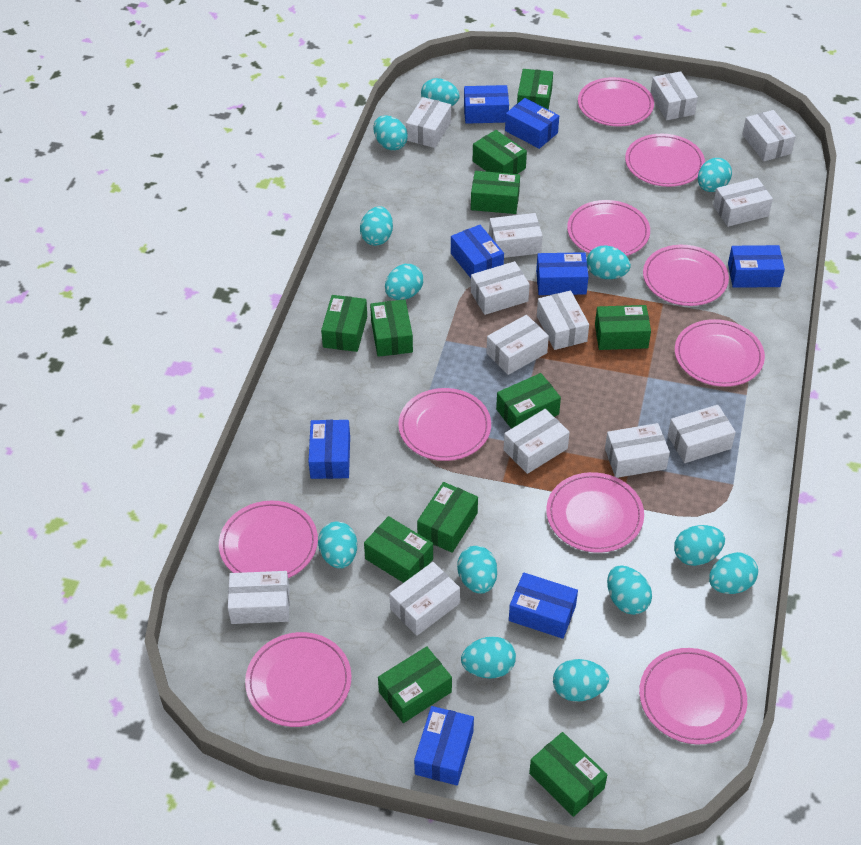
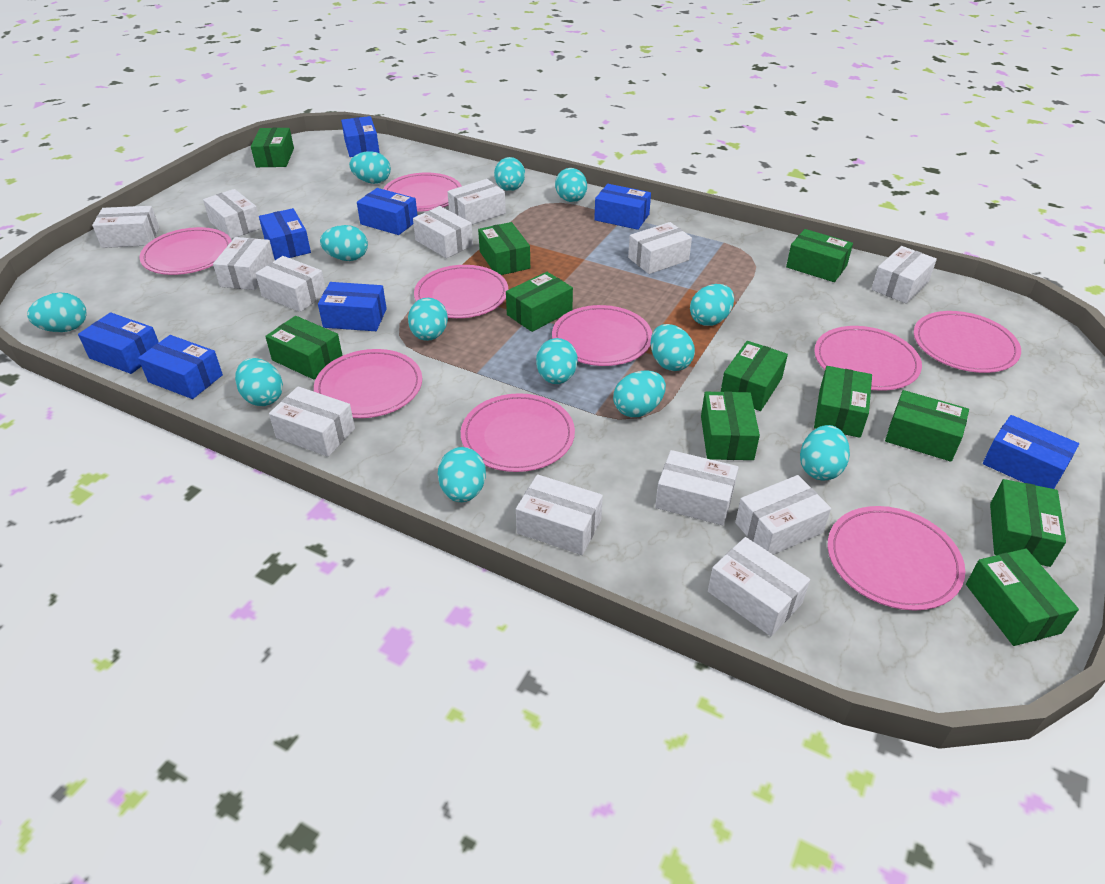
pink plate: [219,501,318,578] [245,632,352,727] [398,388,491,461] [546,472,644,553] [567,200,650,256] [578,77,654,126] [625,134,705,187] [639,648,747,744] [643,245,729,306] [675,319,765,387] = 10 -> [139,227,232,275] [314,349,422,418] [383,172,462,212] [414,265,508,318] [461,393,575,472] [552,305,652,366] [814,326,922,391] [828,506,965,611] [914,311,1021,373] = 9

